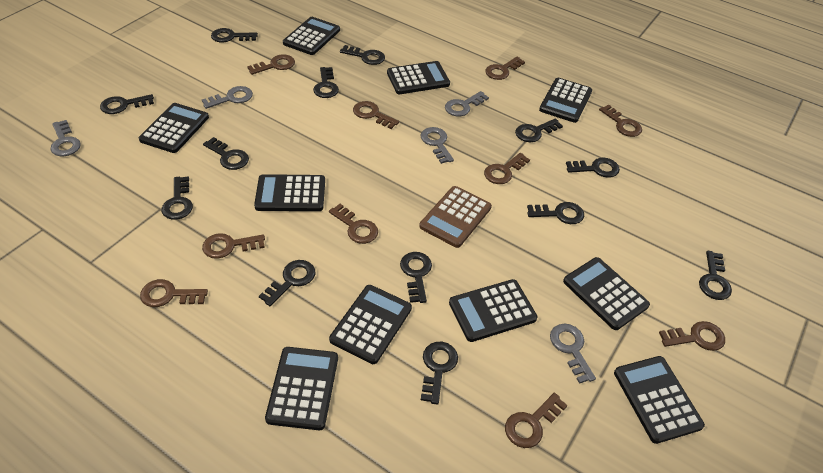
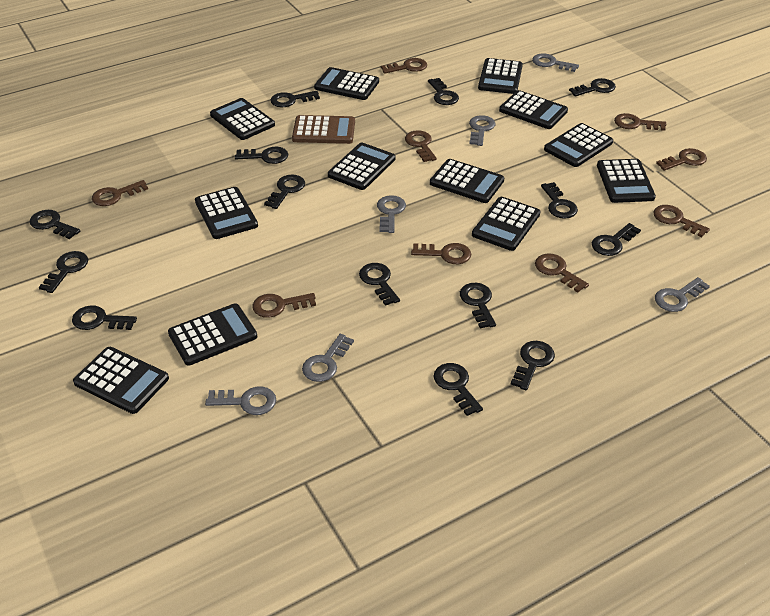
black calculator: [139,103,209,153] [254,174,325,211] [265,347,338,430] [283,17,340,55] [329,285,412,364] [387,61,450,94] [449,279,538,342] [539,78,592,123] [563,257,650,330] [614,356,705,444] = 10 -> [73,347,169,414] [168,304,257,366] [195,187,258,239] [210,98,275,140] [314,67,379,100] [328,143,396,190] [430,159,504,203] [472,197,540,251] [478,58,523,94] [499,90,568,129] [544,123,613,167] [597,159,656,203] = 12
black key: [100,94,154,114] [162,176,193,220] [203,137,249,170] [211,28,258,42] [259,260,315,306] [313,67,339,98] [340,45,385,65] [400,252,432,303] [421,342,458,405] [515,118,563,142] [527,202,584,224] [566,158,620,178] [699,251,732,300] = 13 -> [30,210,80,239] [39,251,88,293] [72,305,137,330] [235,147,288,164] [264,175,305,209] [271,91,320,107] [359,263,400,306] [428,78,459,105] [434,363,483,416] [460,283,496,329] [510,341,555,391] [541,182,578,219] [569,78,616,97] [592,223,641,256] = 14
brown key: [140,279,208,307] [202,233,265,259] [247,54,295,75] [329,204,378,244] [353,101,399,129] [484,153,530,184] [485,57,525,80] [505,393,568,448] [599,104,642,137] [659,321,725,351] = 10 -> [92,180,148,206] [253,293,316,318] [381,58,427,74] [405,130,437,162] [411,243,471,264] [535,254,589,293] [614,113,666,131] [653,205,710,237] [656,148,707,171] = 9
grey key: [50,120,81,156] [202,86,253,109] [421,127,454,164] [445,91,489,116] [550,324,596,384] = 5 -> [205,386,276,415] [302,334,354,382] [377,195,406,233] [469,115,496,146] [532,54,579,72] [655,277,710,312] = 6

